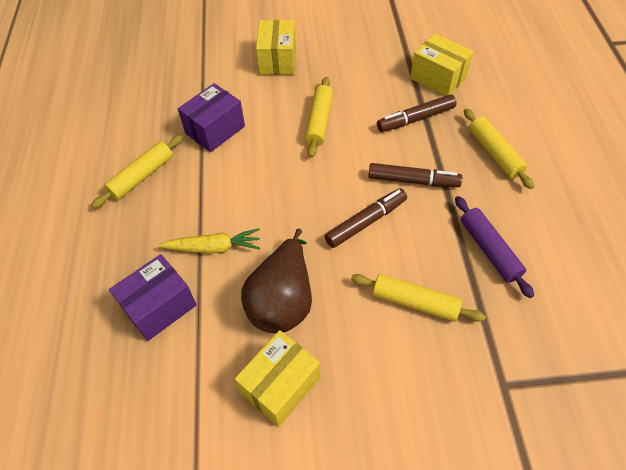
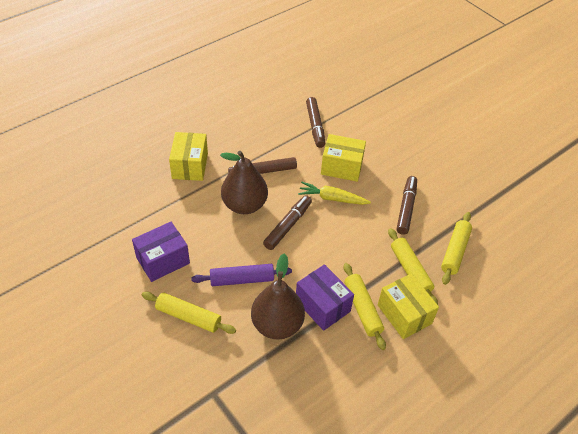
brown marker: [325,188,407,248] [368,163,462,187] [377,94,457,132] = 3 -> [228,157,297,174] [263,195,312,250] [306,97,325,148] [396,176,417,235] = 4
brown pear: [241,229,312,334] = 1 -> [220,151,268,214] [251,253,305,340] = 2

